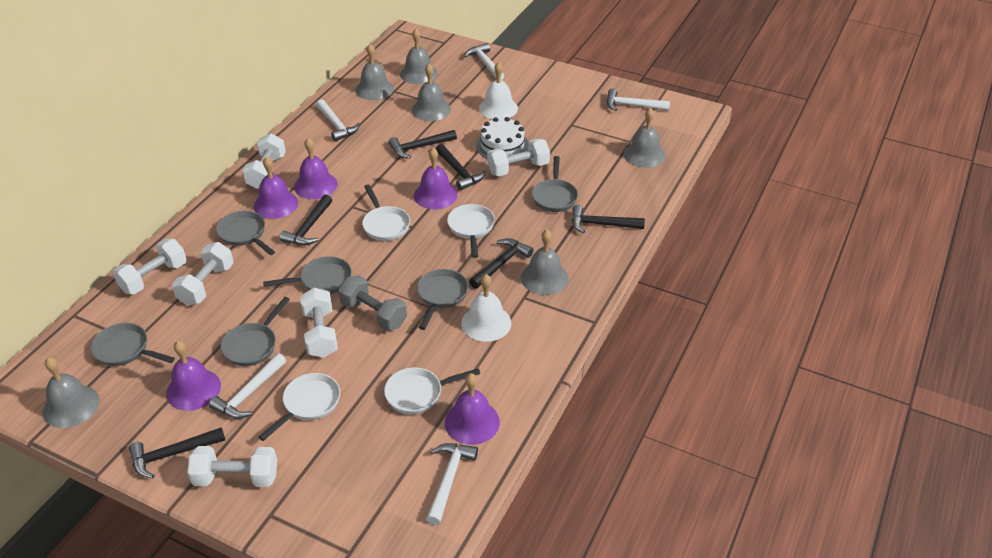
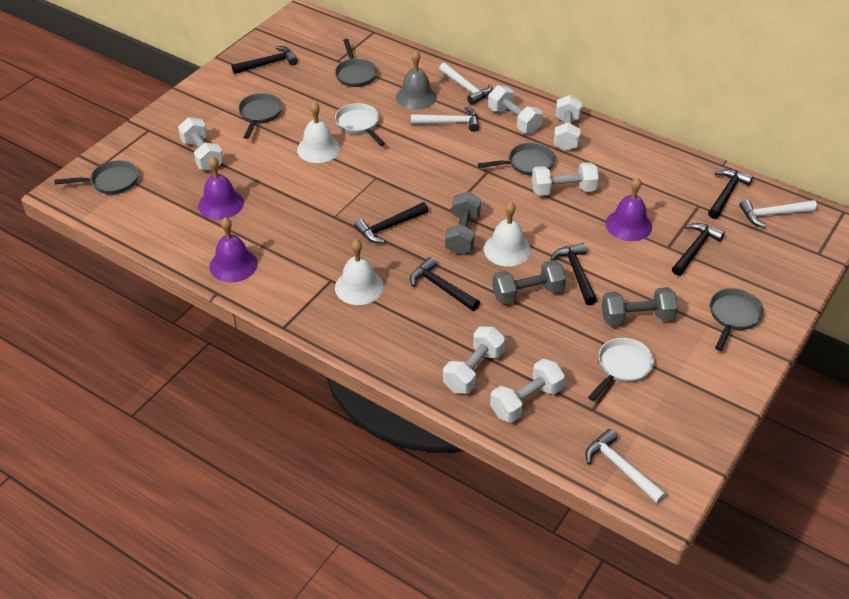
grey bell: [43,357,99,428] [355,44,394,100] [400,29,437,84] [412,64,451,121] [521,229,569,295] [624,108,665,168] = 6 -> [396,51,437,110] = 1
grey dumbbell: [338,275,407,331] = 1 -> [445,191,481,255] [492,260,566,305] [602,287,678,326] = 3
grey pan: [91,323,175,366] [216,211,275,255] [221,297,290,366] [263,256,352,294] [417,269,468,330] [532,156,578,212] = 6 -> [54,160,138,194] [238,93,282,139] [335,39,377,87] [478,143,555,176] [710,288,764,351] = 5
purple bell: [166,341,221,411] [254,156,298,219] [294,138,338,199] [414,148,457,209] [445,373,500,445] = 5 -> [198,156,244,220] [209,217,258,282] [605,177,652,241] = 3
white bell: [461,274,511,342] [479,62,518,119] = 2 -> [297,102,340,163] [335,239,384,305] [484,202,531,266] = 3
white cake: [476,117,529,159] = 1 -> none = 0
white hammer: [209,353,286,419] [316,99,360,142] [426,443,478,525] [464,43,504,80] [607,88,670,111] = 5 -> [411,107,479,132] [439,63,492,105] [585,429,666,504] [739,199,817,228] = 4
white pan: [259,373,340,441] [362,185,410,241] [384,367,480,414] [447,204,495,258] = 4 -> [335,103,385,146] [588,338,654,401] = 2

